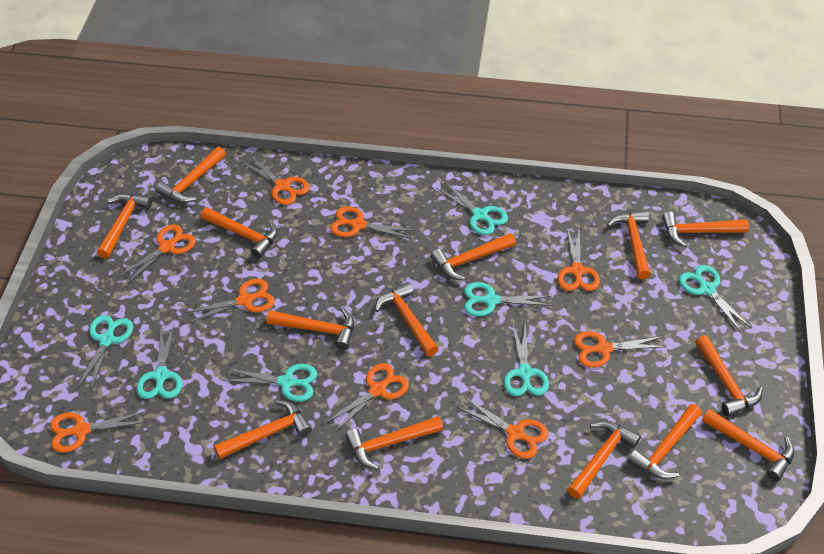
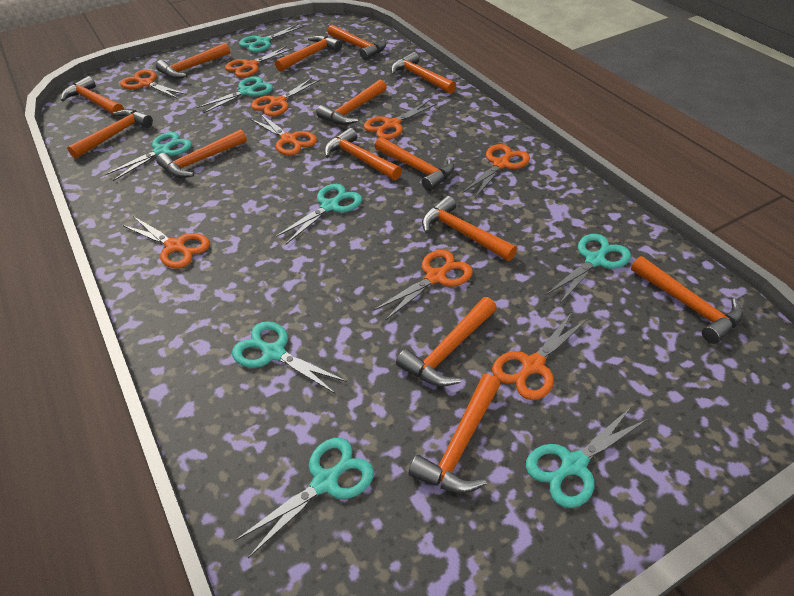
turquoise scissors: [78,315,133,390] [136,325,182,399] [223,364,317,402] [436,181,508,235] [464,282,552,316] [504,322,549,396] [679,265,751,332] = 7 -> [105,132,192,181] [196,77,273,113] [232,321,347,394] [235,438,374,558] [239,24,304,52] [275,184,362,244] [526,407,648,508] [546,234,631,304] = 8

